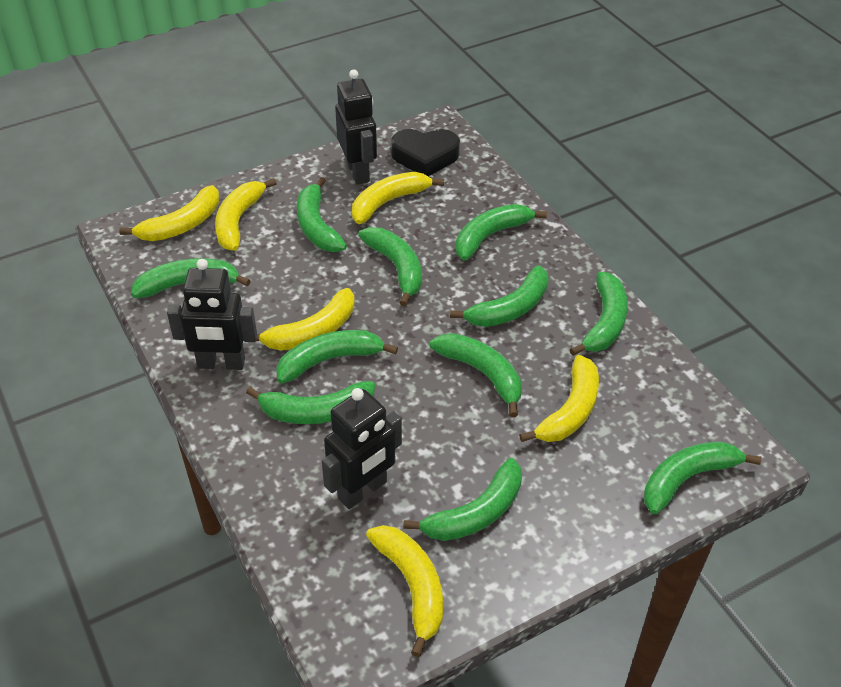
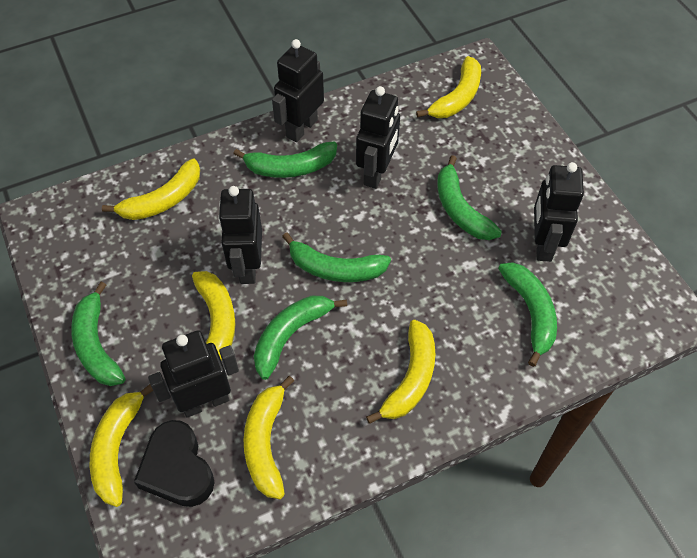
black robot: [167,259,257,370] [322,388,402,509] [335,69,377,185] = 3 -> [148,330,239,418] [218,186,262,284] [272,39,324,142] [356,86,400,189] [534,162,584,262] = 5
green banana: [131,258,251,298] [246,381,375,424] [276,330,398,383] [297,177,347,252] [358,227,422,306] [403,458,522,541] [430,333,522,417] [450,265,549,327] [456,204,547,260] [570,272,628,356] [644,442,761,514] = 11 -> [71,282,126,386] [233,142,337,178] [254,296,347,380] [282,232,391,282] [437,155,502,240] [498,262,557,367] = 6

